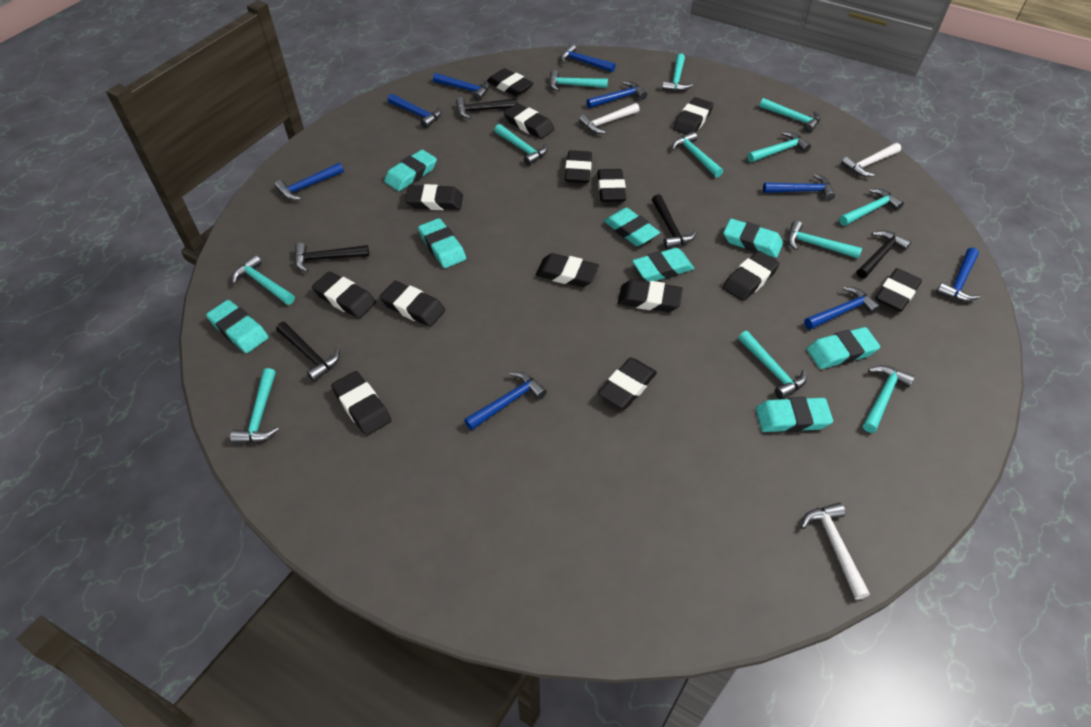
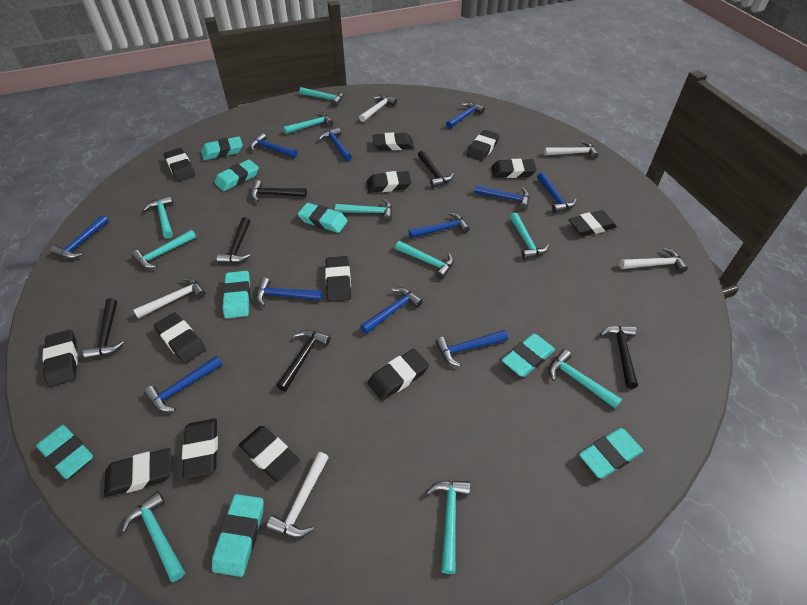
black eraser: [312,271,376,318] [331,371,391,436] [380,281,445,327] [405,184,463,210] [487,68,534,96] [504,103,554,139] [536,253,599,287] [565,150,592,183] [597,169,626,202] [598,358,657,409] [618,279,683,312] [673,97,713,135] [723,251,780,301] [876,268,922,312] = 14 -> [42,330,78,387] [104,448,171,497] [154,312,206,363] [164,148,195,181] [182,419,218,479] [239,426,300,482] [325,256,351,302] [367,171,411,193] [368,349,429,401] [373,132,414,150] [467,130,500,161] [491,159,537,178] [568,210,617,236] = 13
black hammer: [276,322,340,382] [295,243,369,272] [456,97,518,119] [652,194,697,249] [856,230,911,279] = 5 -> [83,298,124,359] [217,217,250,263] [251,180,307,202] [277,330,331,392] [418,150,454,188] [600,326,638,389] = 6
blue hammer: [275,163,344,200] [387,94,442,128] [433,73,490,101] [464,372,547,430] [560,44,616,72] [587,81,647,108] [763,174,835,200] [804,287,880,330] [936,248,980,302] = 9 -> [50,215,109,259] [144,356,222,412] [250,133,297,158] [256,278,323,306] [318,127,352,161] [360,287,423,334] [409,212,470,238] [435,330,508,367] [446,102,485,129] [474,185,530,210] [537,172,577,213] = 11
turquoise hammer: [230,368,279,443] [232,255,295,305] [494,124,548,165] [549,70,608,91] [662,53,693,91] [672,132,723,177] [738,331,807,399] [747,132,811,162] [759,98,820,133] [788,221,862,258] [839,189,904,226] [863,365,915,433] = 12 -> [122,491,185,582] [131,230,196,269] [143,195,173,239] [283,112,333,134] [299,87,343,106] [335,199,392,221] [395,241,454,279] [426,481,470,574] [510,213,549,260] [549,349,622,408] = 10
white hammer: [579,103,640,134] [801,503,870,600] [841,143,901,177] = 3 -> [133,277,205,319] [266,452,329,538] [359,95,397,122] [544,141,599,159] [619,247,688,273] = 5

